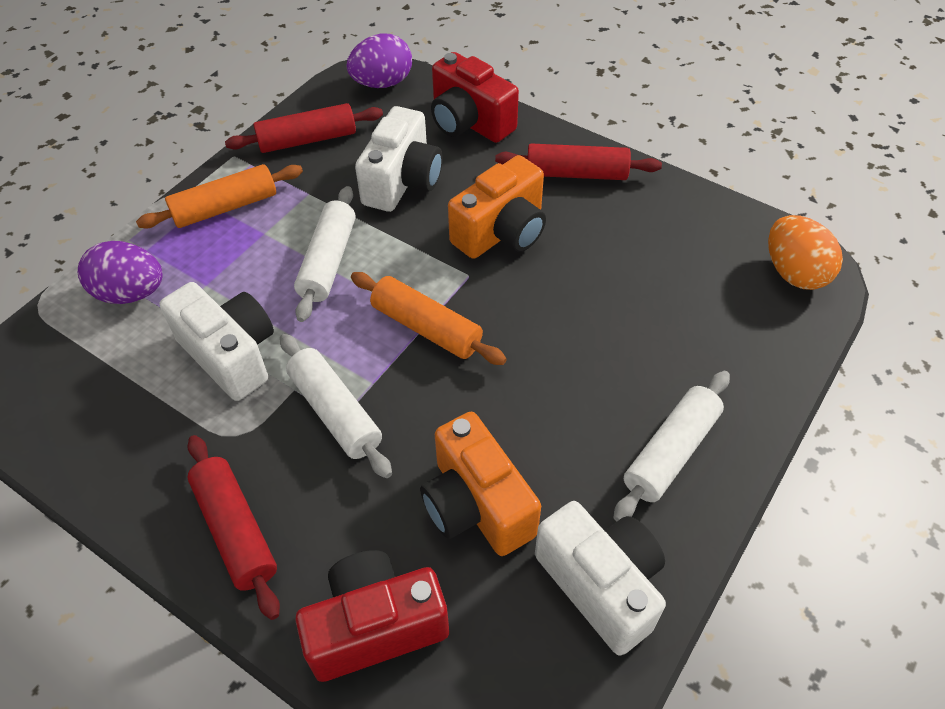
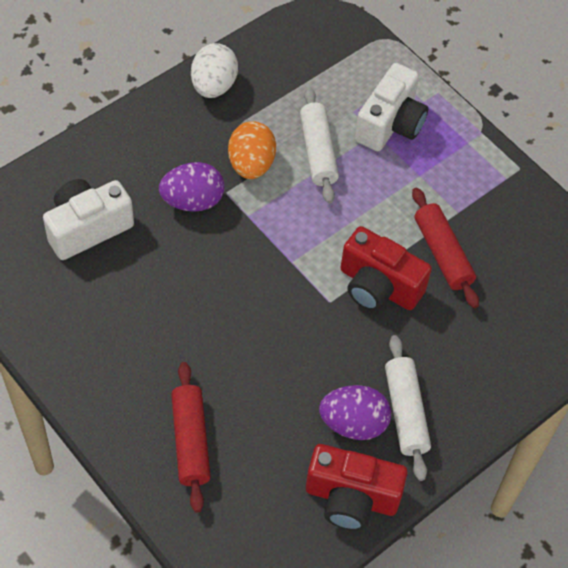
orange camera: [420,412,541,556] [448,155,546,259] = 2 -> none = 0
orange rolling pin: [136,164,303,229] [351,272,507,365] = 2 -> none = 0
red rolling pin: [188,435,280,620] [225,103,383,153] [495,144,662,180] = 3 -> [171,362,211,513] [412,188,479,308] = 2
white camera: [160,282,274,401] [355,106,443,212] [535,501,666,655] = 3 -> [43,179,134,260] [355,63,428,151] = 2
white egg: none = 0 -> [191,43,238,98] = 1
white rolling pin: [280,334,392,478] [294,186,356,322] [613,371,730,522] = 3 -> [300,87,339,204] [385,335,431,481] = 2

